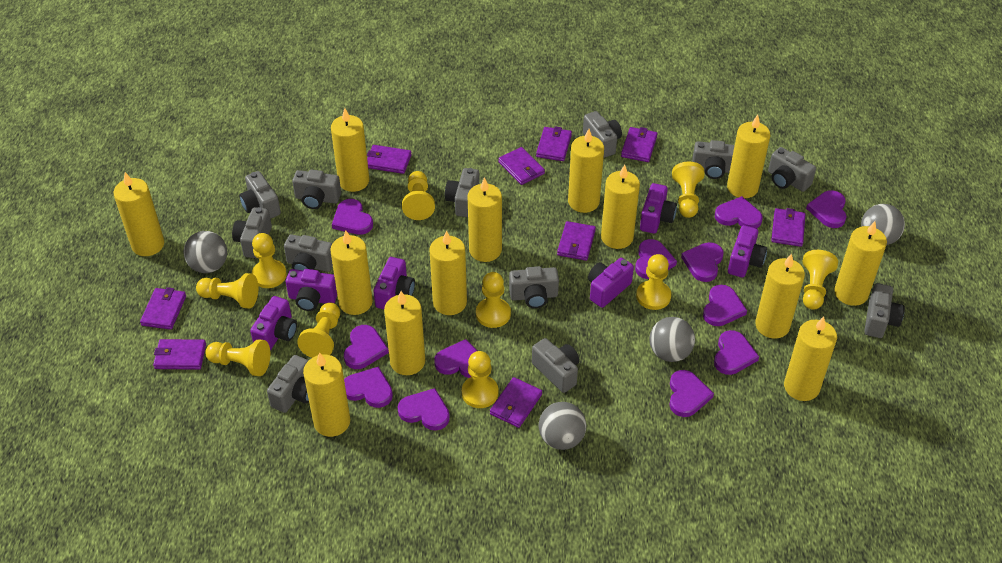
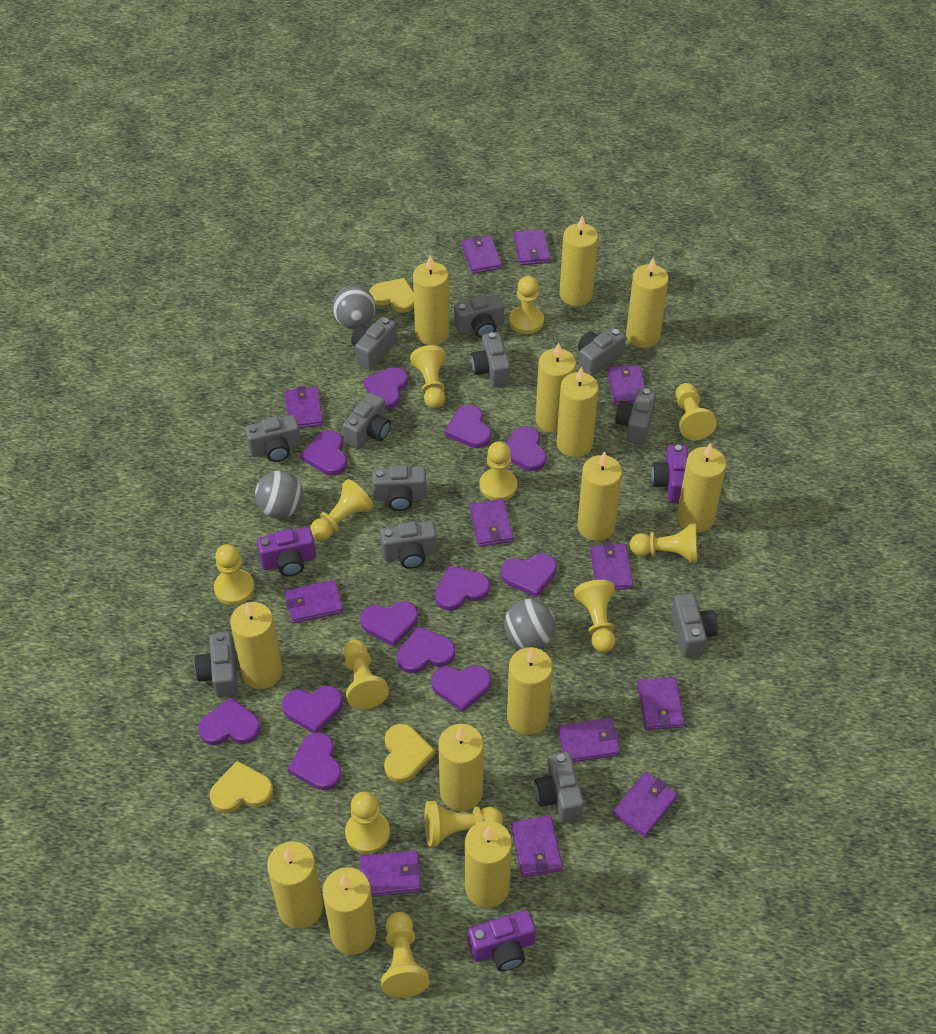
grey ball: [184,231,227,273] [539,402,586,450] [649,317,695,362] [861,204,905,245] = 4 -> [255,470,304,519] [332,285,376,329] [504,599,556,649] = 3
purple camera: [250,296,297,350] [286,269,337,311] [373,257,415,309] [588,258,634,308] [640,183,677,234] [728,225,767,278] = 6 -> [257,527,316,576] [468,910,536,971] [651,445,688,503] = 3
purple wallet: [140,287,186,330] [153,339,206,370] [367,145,412,174] [490,377,542,428] [498,147,545,185] [536,126,572,161] [557,221,596,261] [621,127,658,162] [771,208,806,247] = 9 -> [285,386,323,428] [285,580,343,623] [359,850,421,897] [462,236,502,274] [469,499,514,547] [511,816,563,877] [514,229,551,265] [558,718,620,762] [590,542,633,590] [608,364,645,406] [613,772,678,837] [638,677,684,730] = 12
yellow heart: none = 0 -> [209,761,273,813] [369,278,414,313] [384,724,435,783] = 3
yellow pawn: [196,273,258,309] [205,339,270,376] [252,233,287,288] [297,303,340,358] [402,171,435,220] [462,351,499,408] [476,272,511,328] [636,254,671,310] [672,162,705,218] [802,250,838,310] = 10 -> [214,544,255,605] [310,479,374,541] [343,640,389,709] [345,791,390,854] [381,912,429,997] [410,345,446,408] [424,801,503,847] [479,441,517,501] [509,276,544,334] [574,580,616,652] [630,523,697,563] [676,383,717,440] = 12

